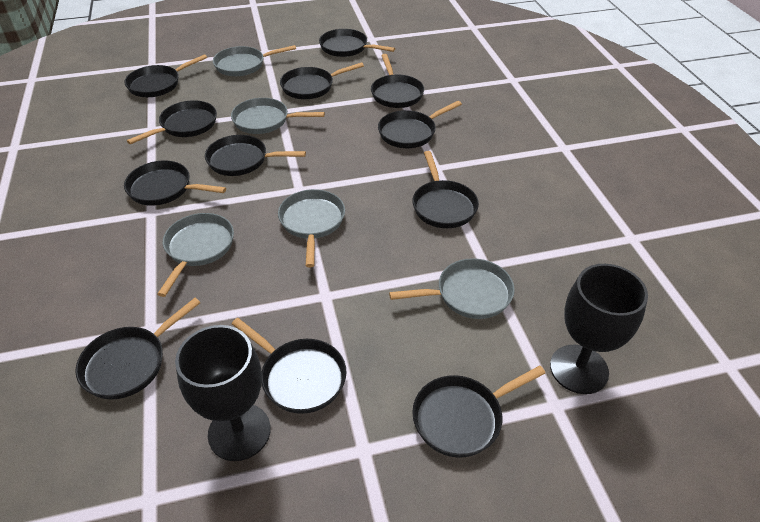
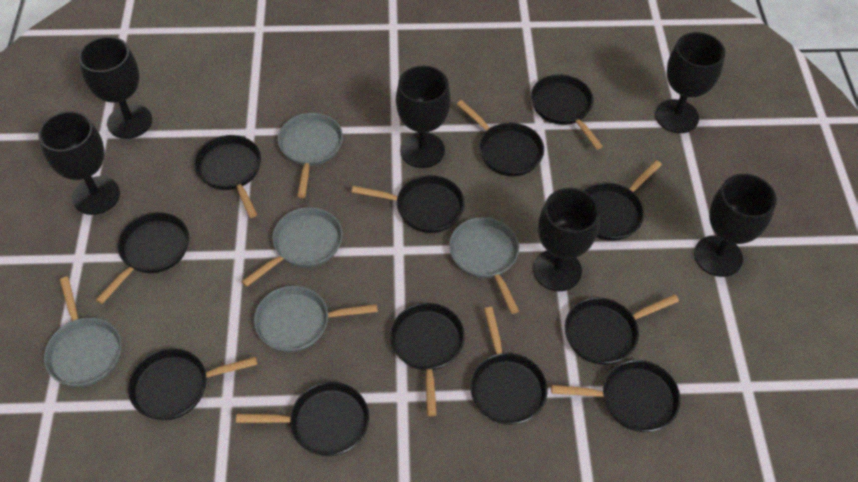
black goblet: [175,325,271,461] [550,264,648,394] = 2 -> [38,111,120,215] [79,36,152,139] [396,66,451,168] [533,188,600,291] [655,32,725,133] [694,174,777,277] = 6

